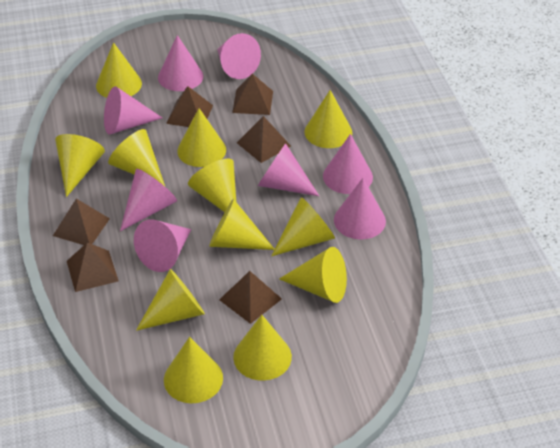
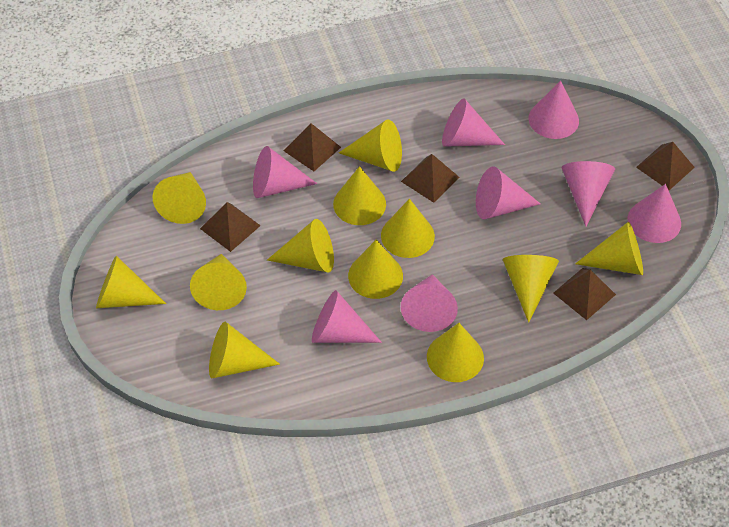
brown pyramid: [53,199,110,245] [67,242,119,292] [166,86,213,127] [219,271,282,324] [232,74,273,115] [237,116,291,163] = 6 -> [200,202,261,252] [283,123,341,171] [401,154,460,203] [553,268,616,320] [636,142,695,190] = 5

